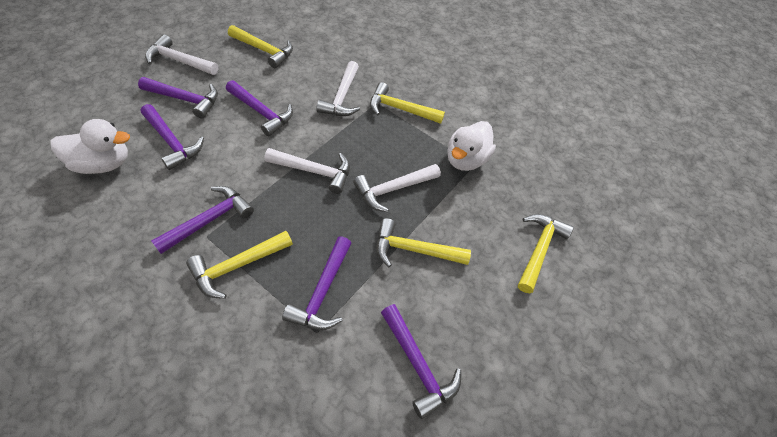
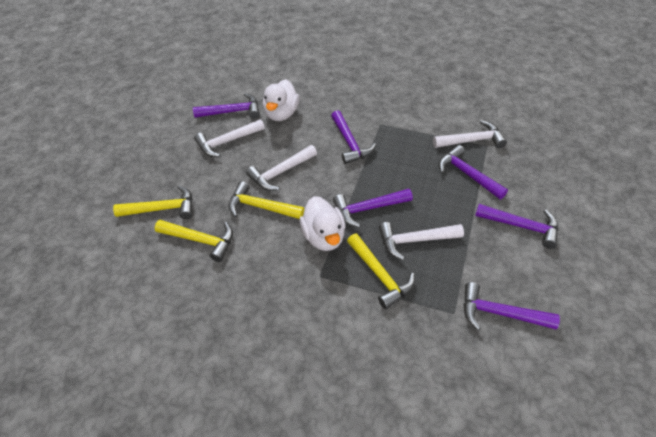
yellow hammer: [186,231,293,299] [228,25,293,68] [370,82,445,124] [377,218,471,267] [518,214,574,293] = 5 -> [113,186,193,219] [155,220,233,262] [228,181,304,219] [347,234,415,309] = 4

